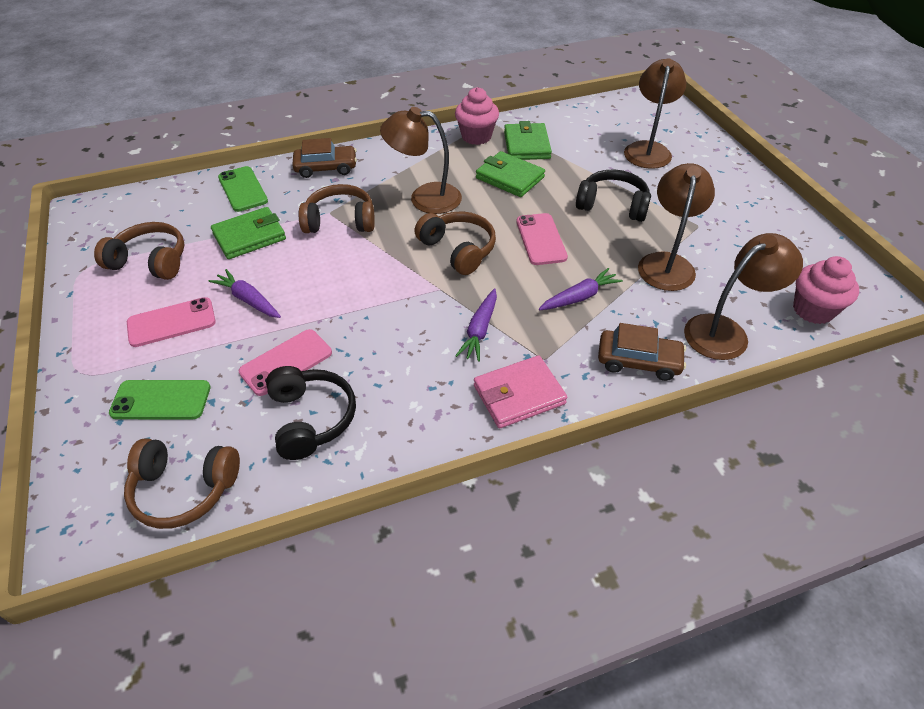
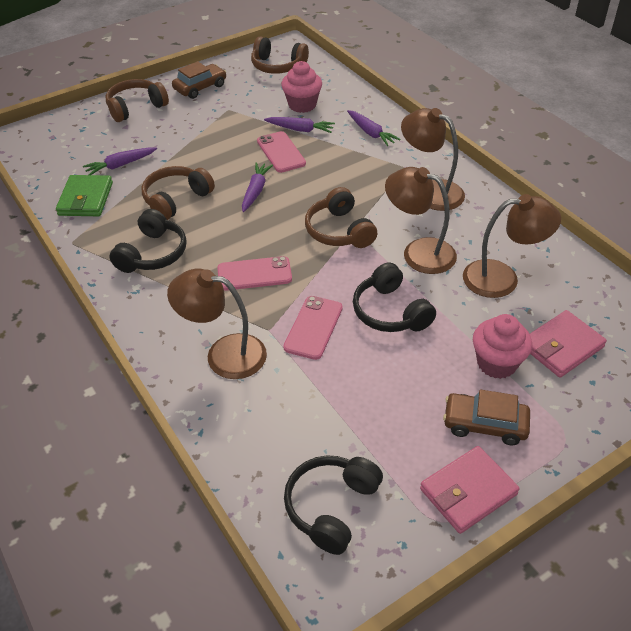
black headphones: [266,366,356,460] [576,169,651,222] = 2 -> [109,209,187,273] [284,455,383,555] [353,262,436,332] = 3
green phone: [109,380,211,419] [218,166,268,212] = 2 -> none = 0
green wallet: [211,207,286,259] [476,151,545,197] [504,121,552,160] = 3 -> [56,175,113,216] = 1
pink wallet: [474,355,567,428] = 1 -> [420,446,520,534] [530,310,607,378] = 2
purple carrot: [209,269,281,318] [455,288,497,362] [539,268,623,310] = 3 -> [83,147,157,175] [242,162,273,212] [264,117,335,133] [347,110,401,146] = 4

